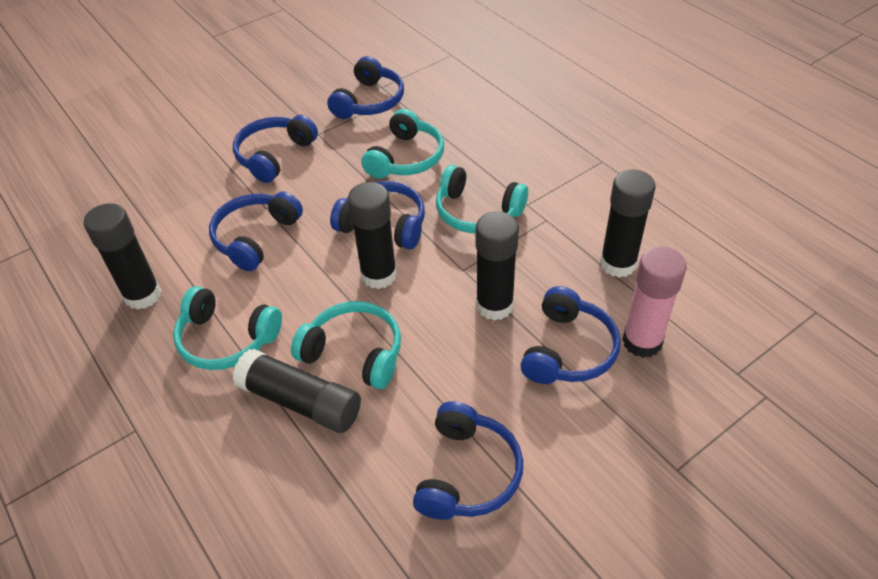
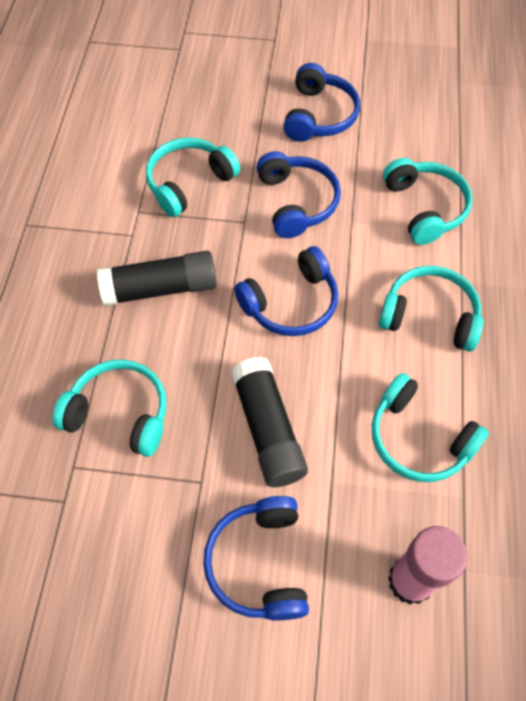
black glue stick: [84,203,162,310] [232,349,361,433] [348,182,397,289] [476,211,519,320] [600,170,656,278] = 5 -> [97,251,217,306] [231,357,308,487] = 2
blue headphones: [209,192,303,271] [233,115,318,183] [327,56,404,119] [330,181,425,250] [413,401,523,520] [520,286,621,384] = 6 -> [203,496,309,621] [234,246,338,336] [256,151,341,238] [283,63,360,142] = 4
turquoise headphones: [173,286,282,370] [291,301,401,389] [361,109,444,179] [436,165,528,233] = 4 -> [52,359,166,457] [146,138,240,217] [372,373,489,482] [379,266,483,351] [383,158,472,245] = 5

